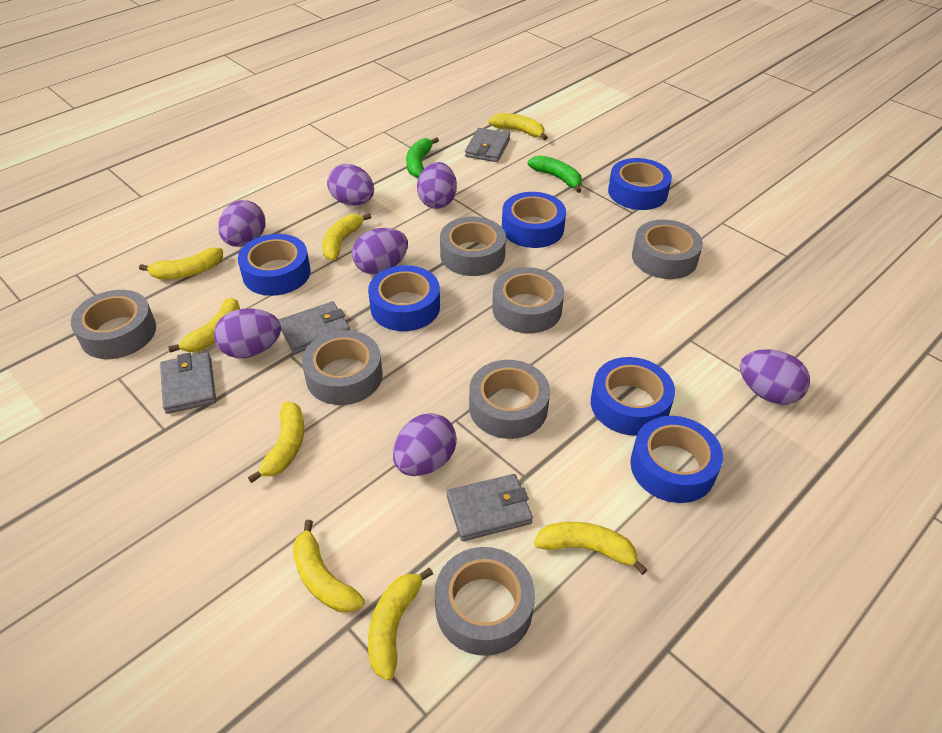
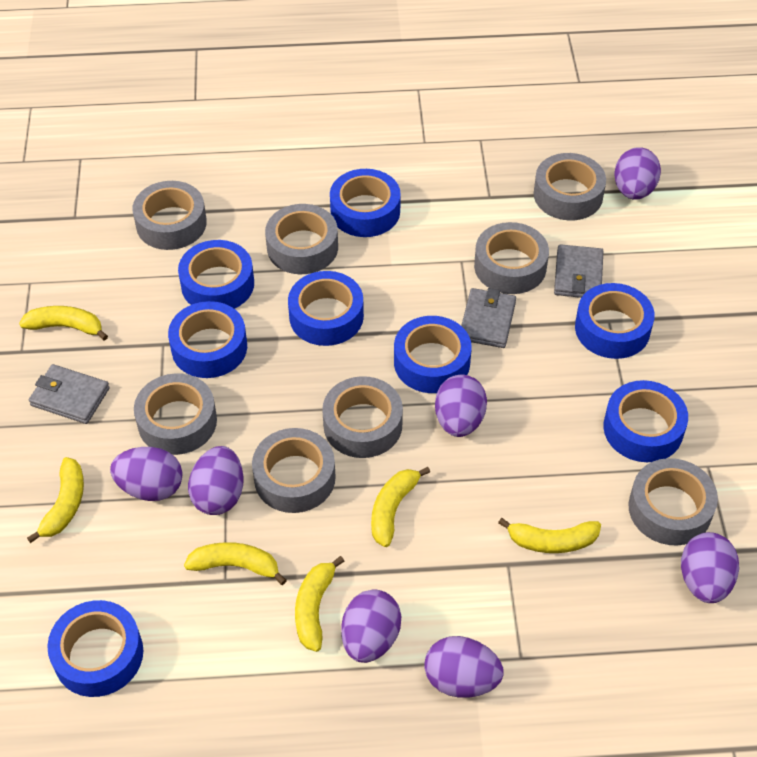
blue tape: [238,234,311,296] [368,265,440,331] [502,192,566,248] [591,357,675,436] [608,158,672,210] [630,416,723,503] = 6 -> [47,600,143,697] [168,301,247,378] [178,240,254,309] [288,271,364,346] [330,169,401,237] [394,316,472,393] [575,283,655,359] [603,380,688,462] = 8
green banana: [406,137,439,178] [528,155,582,193] = 2 -> none = 0
grey tape: [71,290,156,359] [302,330,383,405] [435,547,535,656] [440,217,506,276] [469,360,550,439] [492,267,564,333] [632,219,703,279] = 7 -> [132,181,207,250] [134,373,217,455] [252,428,336,513] [265,204,338,274] [322,376,403,458] [474,222,549,294] [534,153,606,221] [628,458,718,545] = 8
grey wallet: [160,352,216,414] [279,301,350,354] [447,474,533,541] [465,128,510,162] = 4 -> [29,364,110,424] [461,288,516,348] [554,244,603,298] = 3
yellow banana: [139,248,223,279] [168,298,240,353] [248,402,304,483] [293,520,365,613] [322,213,372,260] [368,568,433,681] [488,113,548,140] [534,522,648,575] = 8 -> [19,306,108,341] [27,457,84,543] [184,542,287,585] [295,556,344,652] [371,467,430,547] [498,518,601,553] = 6

